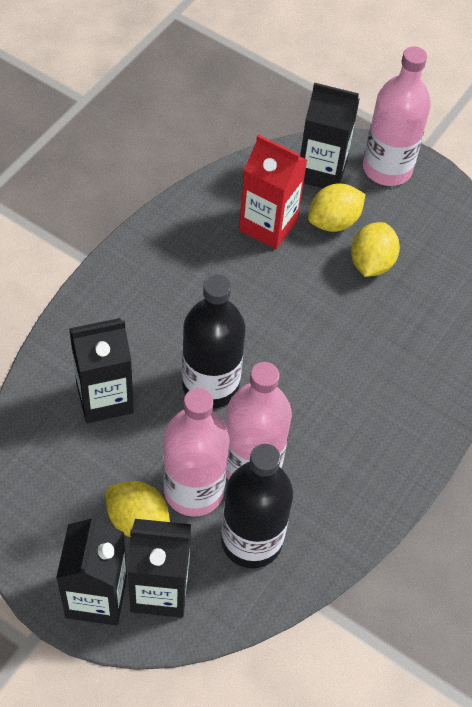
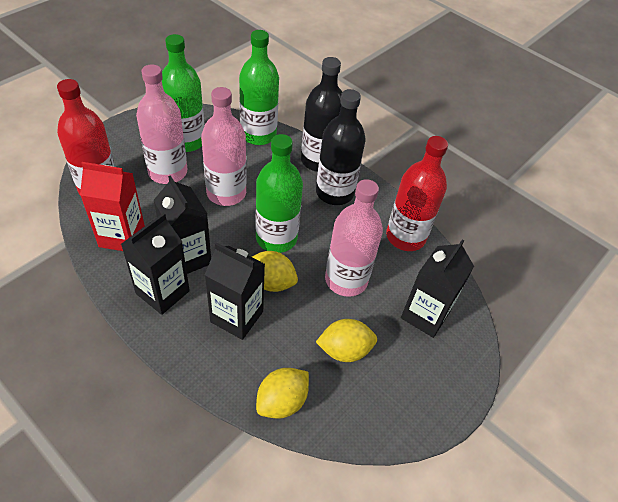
green bottle: none = 0 -> [162,34,205,152] [239,30,279,145] [256,134,303,253] = 3
red bottle: none = 0 -> [57,79,115,196] [386,136,448,251] = 2

